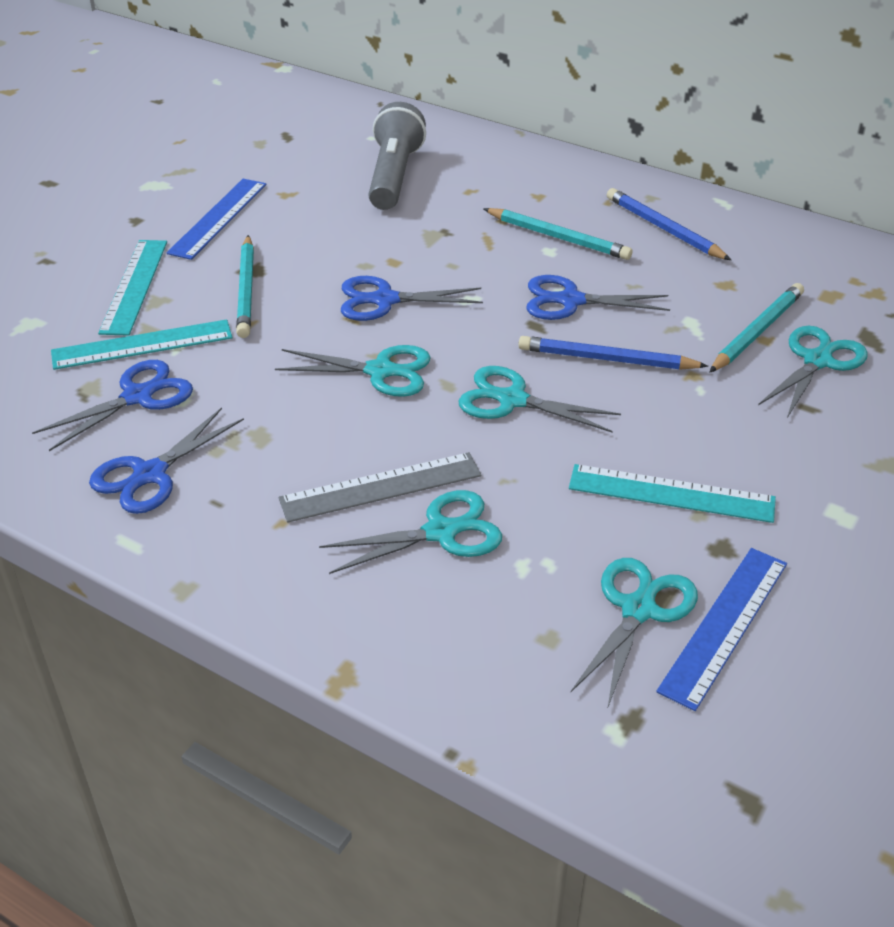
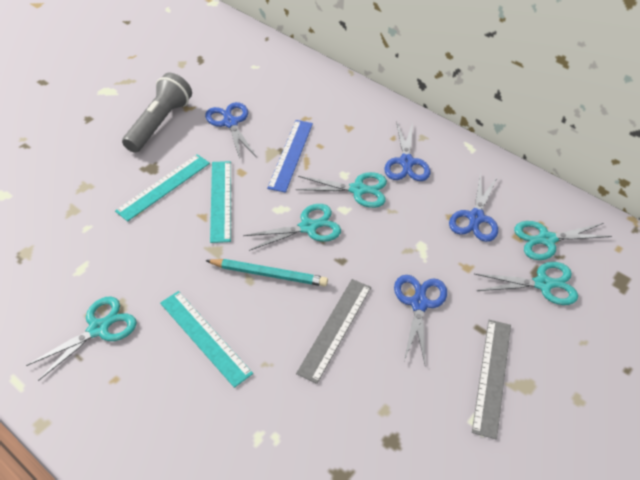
blue pencil: [518,336,708,370] [607,188,731,260] = 2 -> none = 0
blue ruler: [166,179,266,260] [656,548,787,711] = 2 -> [267,120,313,193] = 1
grey ruler: [279,452,481,522] = 1 -> [296,279,371,384] [472,320,511,439] = 2
turquoise pencil: [236,235,254,338] [483,208,632,260] [709,283,804,373] = 3 -> [205,259,328,287] = 1

